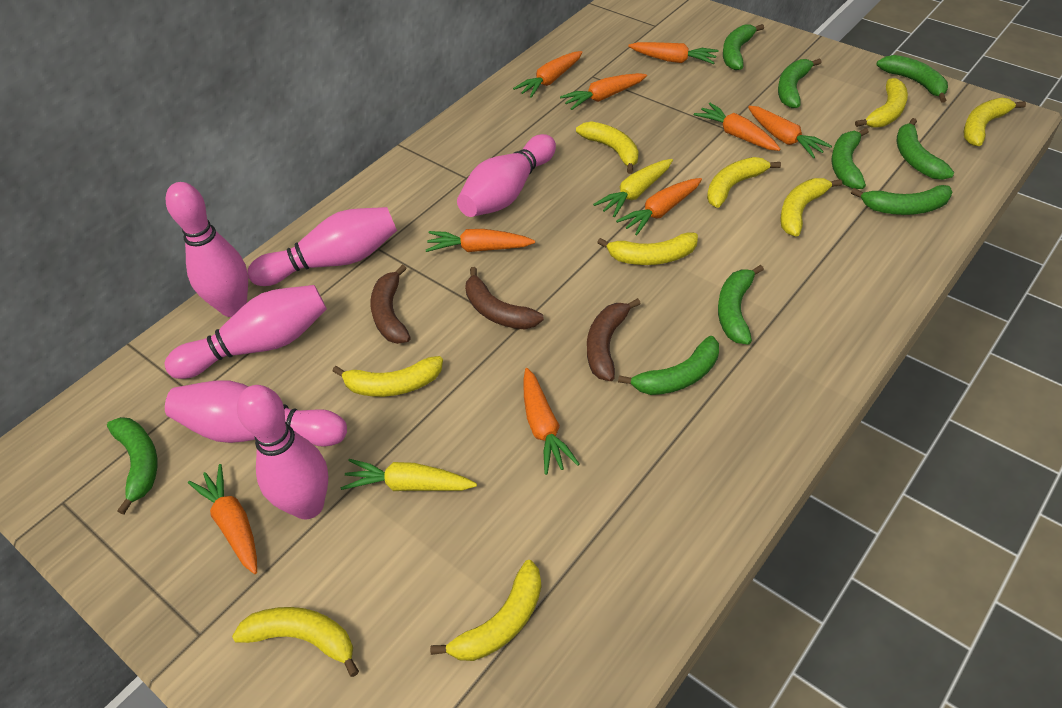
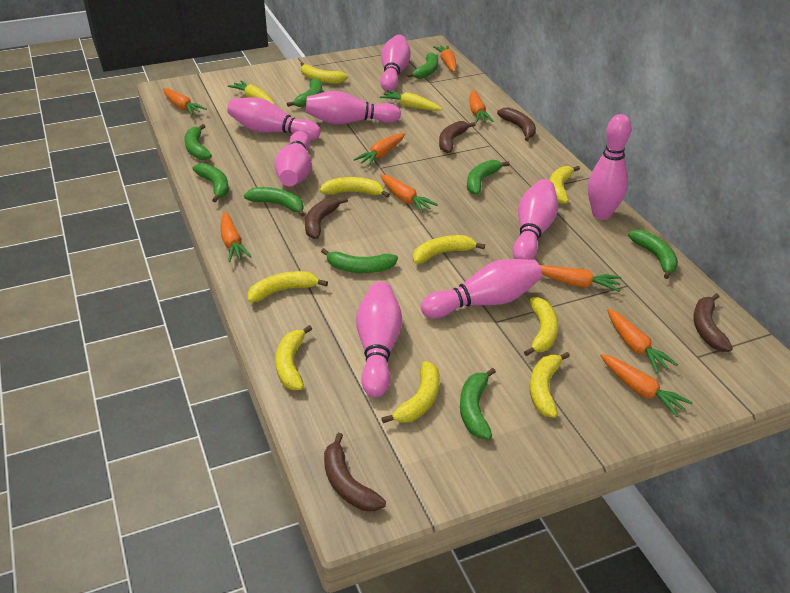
brown banana: [370,265,411,344] [465,267,544,329] [587,298,641,381] = 3 -> [305,197,348,239] [324,433,386,511] [439,121,476,153] [497,107,536,141] [693,293,733,352] = 5
pink bowling pin: [164,285,327,379] [165,381,347,447] [166,182,248,317] [237,385,328,519] [247,207,397,286] [457,134,556,217] = 6 -> [227,97,321,140] [274,131,311,186] [306,91,401,124] [356,282,402,398] [380,35,411,91] [421,259,542,318] [513,179,558,260] [588,114,631,220] = 8

